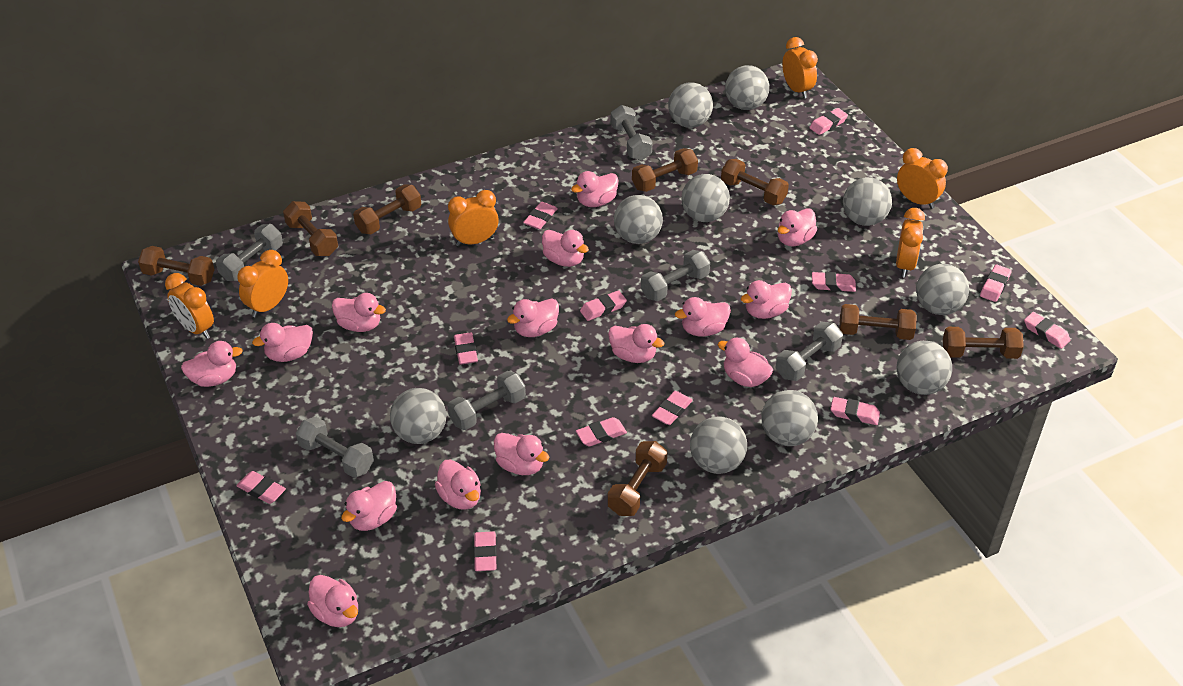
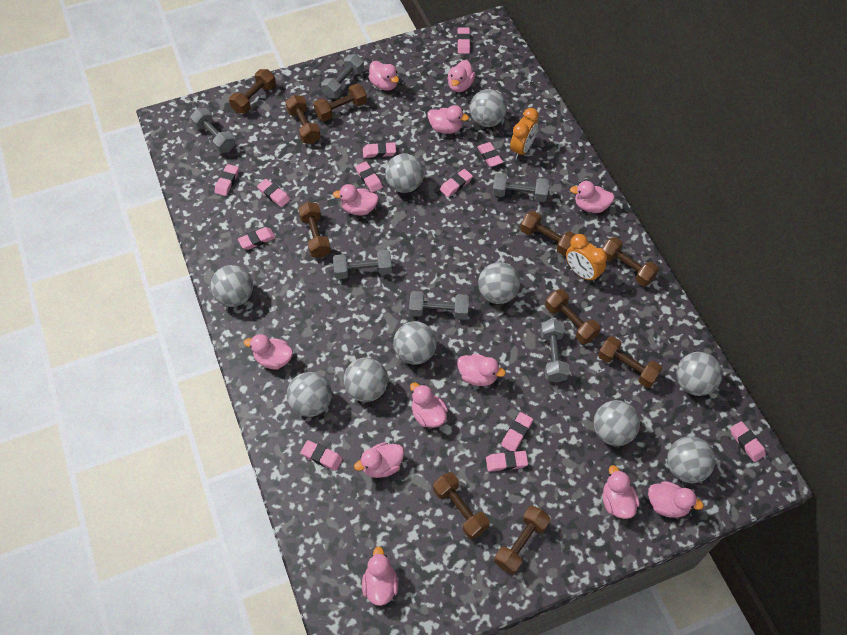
brown dumbbell: [138,246,215,286] [283,201,338,256] [353,184,421,234] [607,441,667,516] [632,148,698,192] [721,159,789,205] [839,304,917,340] [943,327,1024,359] = 8 -> [229,69,276,113] [285,95,321,144] [298,202,331,258] [314,84,367,121] [433,472,490,539] [494,505,550,575] [520,211,576,256] [545,289,601,344] [598,336,662,388] [602,237,659,286] = 10
orange clock: [165,273,214,339] [237,250,288,318] [448,190,499,246] [782,37,818,98] [896,208,925,278] [897,148,948,209] = 6 -> [510,108,539,159] [566,234,607,283] = 2
pink duck: [181,341,243,387] [252,323,313,362] [307,575,358,627] [332,293,386,332] [341,481,397,531] [435,459,481,510] [494,433,549,475] [507,298,559,337] [542,230,589,267] [571,171,618,207] [608,324,664,363] [675,297,731,336] [718,338,773,387] [741,280,792,319] [778,208,817,246] = 15 -> [244,334,293,369] [333,184,379,216] [354,442,404,478] [362,547,398,606] [368,61,399,91] [410,382,448,428] [427,105,469,134] [447,60,475,92] [457,354,506,386] [570,181,615,213] [603,465,640,519] [648,481,704,518] = 12

